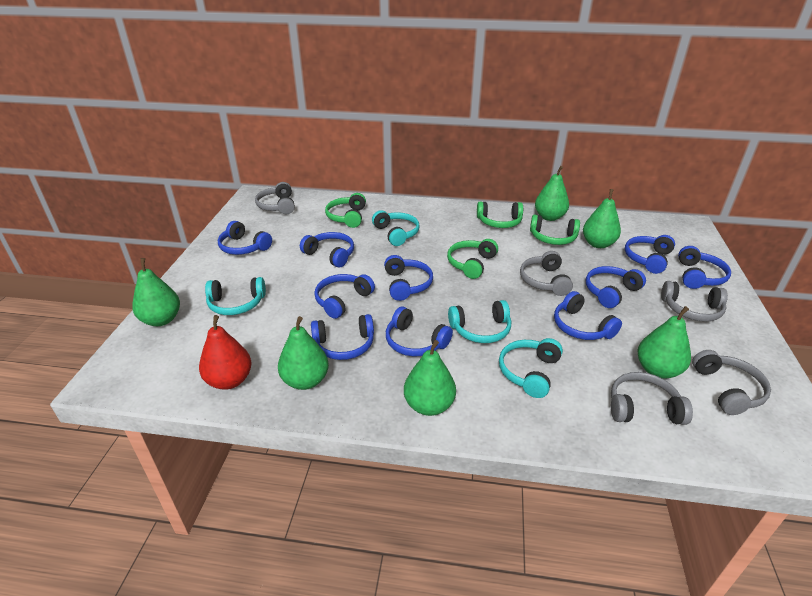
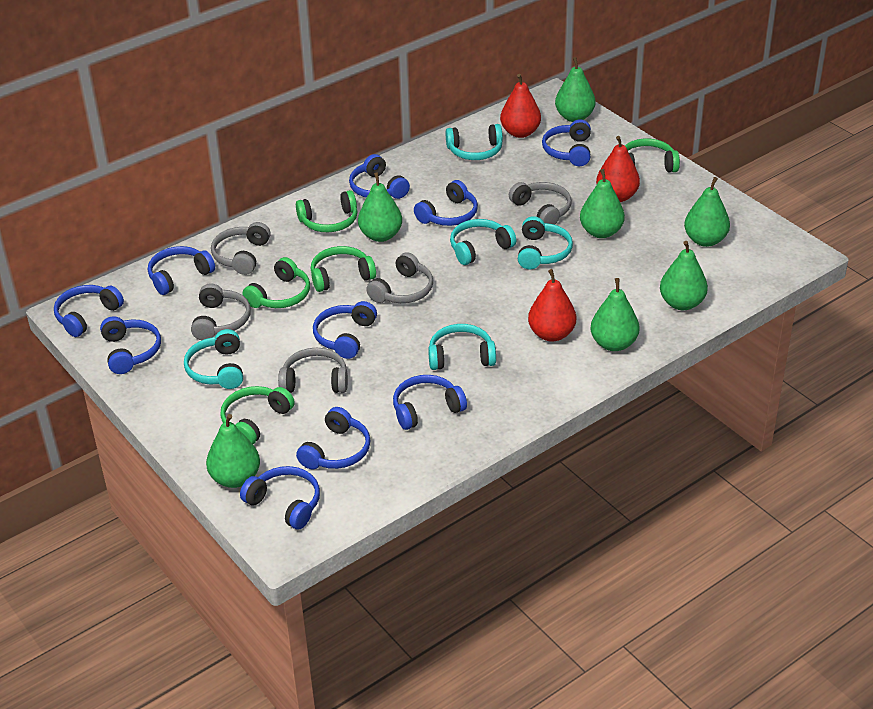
green headphones: [325,193,366,228] [447,239,498,279] [477,201,523,228] [530,215,580,245] = 4 -> [220,386,295,444] [242,257,310,308] [296,190,357,232] [311,246,376,292] [625,138,680,173] = 5
green pear: [132,258,180,326] [278,316,329,390] [404,340,456,416] [535,166,569,221] [583,189,621,248] [637,306,691,379] = 6 -> [206,414,260,488] [358,172,402,242] [555,57,596,122] [580,169,625,238] [590,278,640,351] [660,241,708,310] [684,177,730,247] = 7
red pear: [199,315,252,390] = 1 -> [500,74,541,138] [528,269,576,342] [596,136,640,202] = 3
turquoise headphones: [205,277,266,315] [372,210,420,246] [448,300,511,343] [499,338,563,398] = 4 -> [184,329,243,389] [428,324,496,370] [446,124,503,160] [450,219,516,265] [518,216,573,269] = 5

